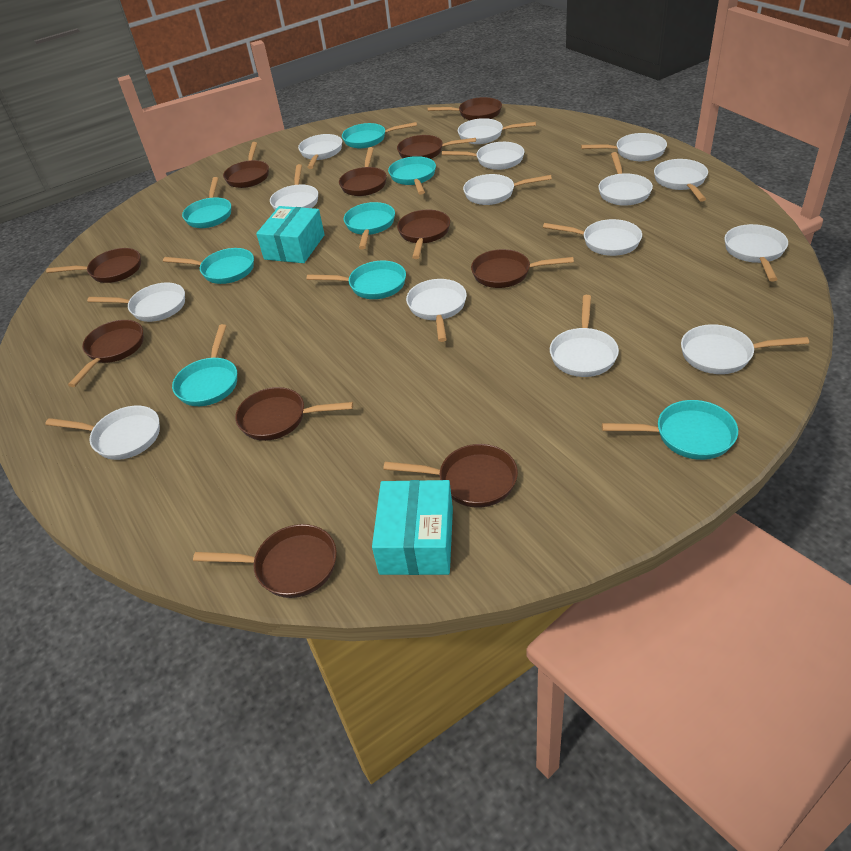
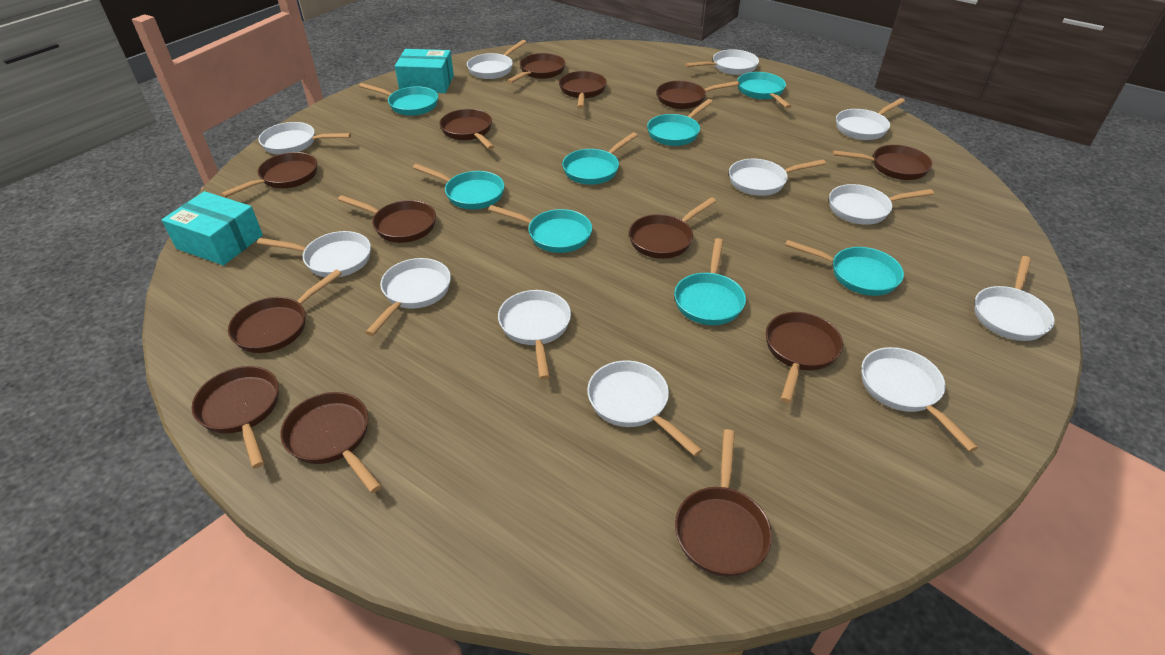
brown pan: [46,248,141,283] [68,320,144,387] [193,524,337,598] [223,142,269,188] [235,387,353,441] [339,147,387,196] [383,444,518,508] [397,135,476,159] [397,210,450,259] [428,97,502,120] [471,249,574,288] = 11 -> [191,366,279,469] [221,152,317,198] [228,269,342,353] [280,392,381,493] [338,195,436,243] [439,109,494,150] [507,53,565,83] [559,71,607,108] [629,197,716,259] [657,81,739,109] [675,429,772,577] [766,312,843,403] [832,145,932,180] = 13
white pan: [45,406,160,460] [87,283,185,322] [270,164,318,210] [298,134,342,169] [406,279,467,342] [442,142,525,170] [458,118,536,144] [463,174,552,205] [543,219,642,256] [550,295,619,377] [581,133,667,161] [598,152,653,206] [654,159,708,202] [681,324,809,374] [724,224,788,282] = 15 -> [257,231,371,277] [258,122,351,155] [365,258,451,336] [467,40,526,79] [498,290,571,380] [587,360,702,456] [685,49,759,75] [729,159,826,196] [829,184,934,225] [836,98,905,140] [861,347,978,452] [974,256,1054,341] = 12

